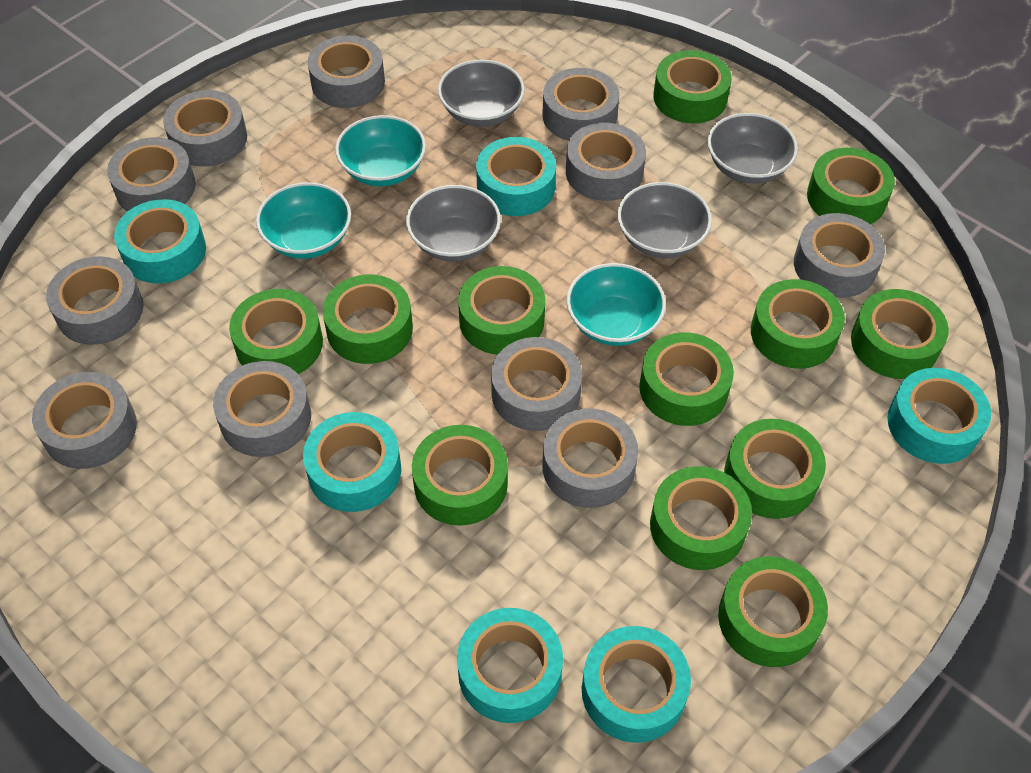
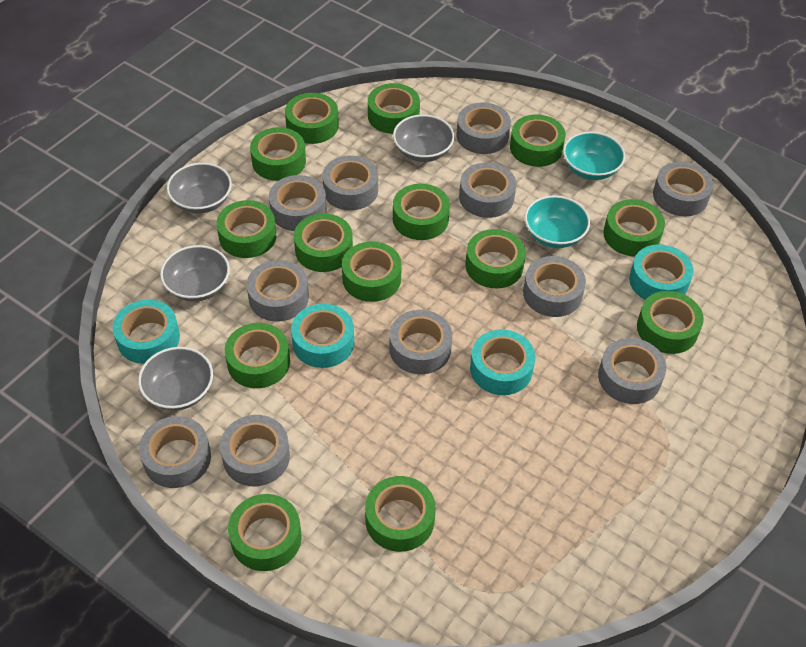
green tape: [229,289,323,374] [323,274,413,364] [412,425,508,526] [458,266,545,355] [639,332,734,426] [650,466,752,570] [653,50,732,123] [718,556,828,667] [724,419,826,519] [751,279,845,369] [807,148,895,224] [851,289,949,379] = 12 -> [217,200,277,258] [225,323,290,388] [228,494,302,571] [250,127,306,181] [285,93,339,144] [294,213,353,272] [342,241,402,302] [365,476,436,552] [368,83,420,134] [393,184,450,240] [465,229,526,288] [510,114,566,167] [603,199,665,256] [637,291,704,354] = 14
turquoise bowl: [256,182,351,259] [335,115,426,187] [566,263,666,346] = 3 -> [524,196,590,248] [563,132,625,180] = 2
turquoise tape: [114,199,206,283] [303,412,401,512] [457,608,563,723] [476,137,556,216] [582,626,691,743] [887,368,991,464] = 6 -> [113,300,180,364] [291,304,354,368] [470,329,535,395] [629,245,694,300] = 4

